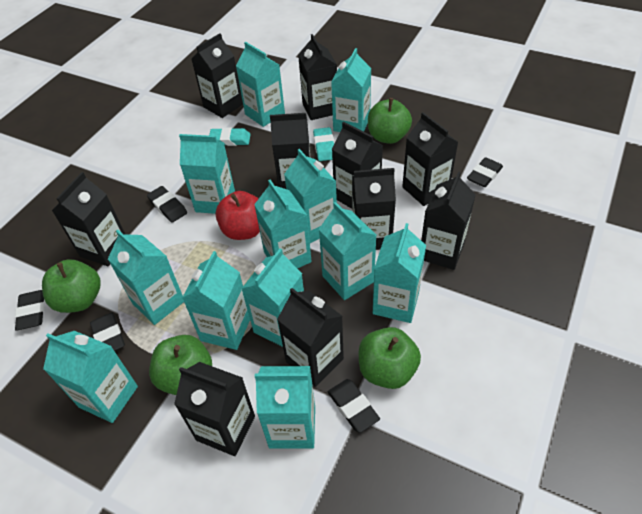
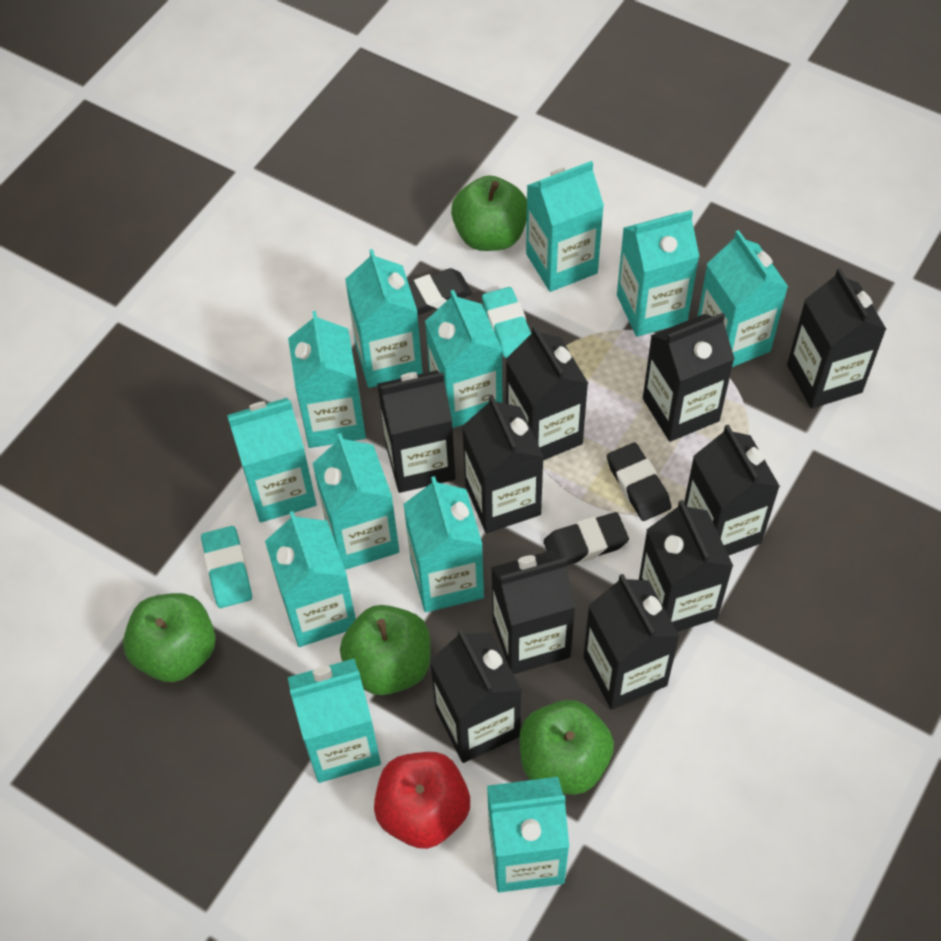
black eraser: [15,290,45,330] [90,313,125,351] [147,186,187,223] [328,379,380,433] [467,157,503,187] = 5 -> [409,268,472,315] [543,512,629,565] [607,442,671,521] = 3

